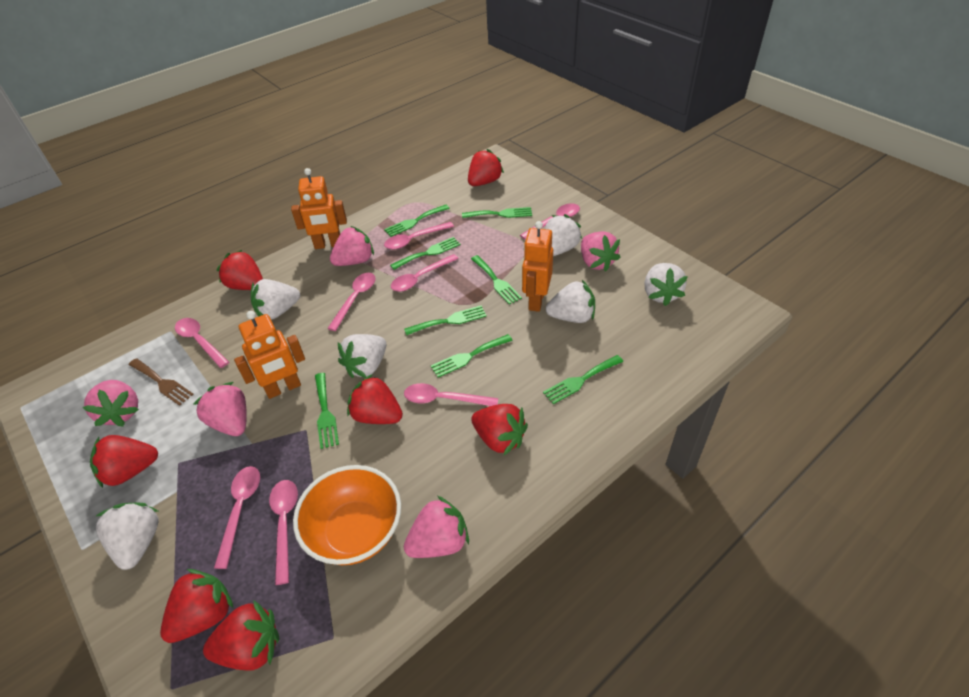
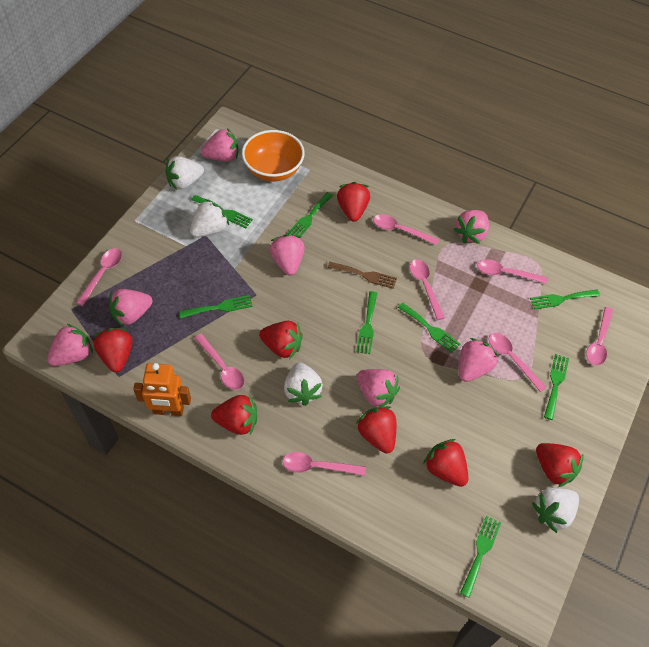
orange robot: [234,311,305,399] [291,168,347,249] [522,221,553,312] = 3 -> [133,363,191,416] = 1
pink strawberry: [83,380,139,427] [193,382,247,436] [330,226,374,266] [404,496,469,558] [581,231,621,272] = 5 -> [47,323,93,366] [109,289,153,326] [201,128,238,162] [270,234,305,275] [357,369,400,407] [453,210,489,244] [459,338,498,382] = 7
white strawberry: [96,502,158,570] [251,279,300,320] [338,334,386,378] [545,214,582,256] [546,280,595,323] [644,263,688,306] = 6 -> [165,156,204,190] [190,199,229,237] [284,362,323,406] [532,488,579,533] = 4

